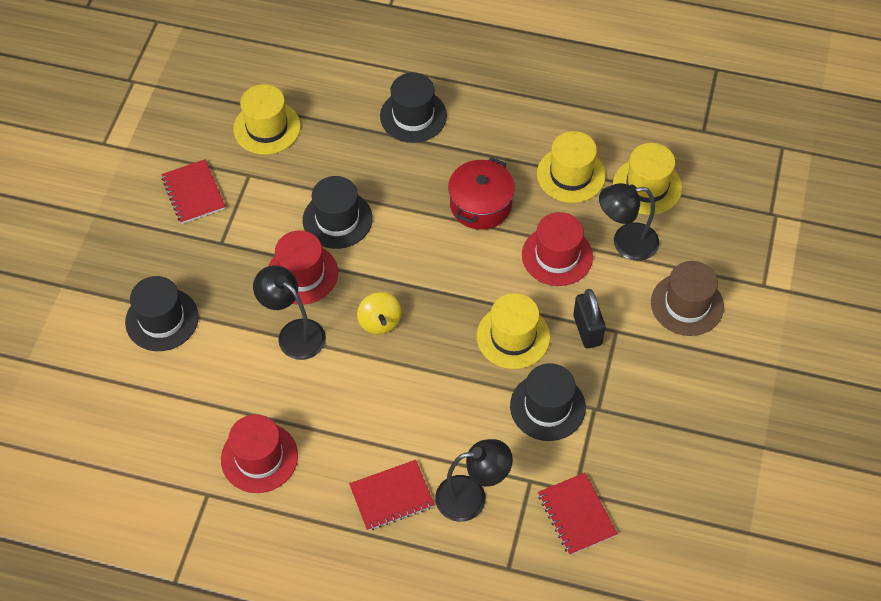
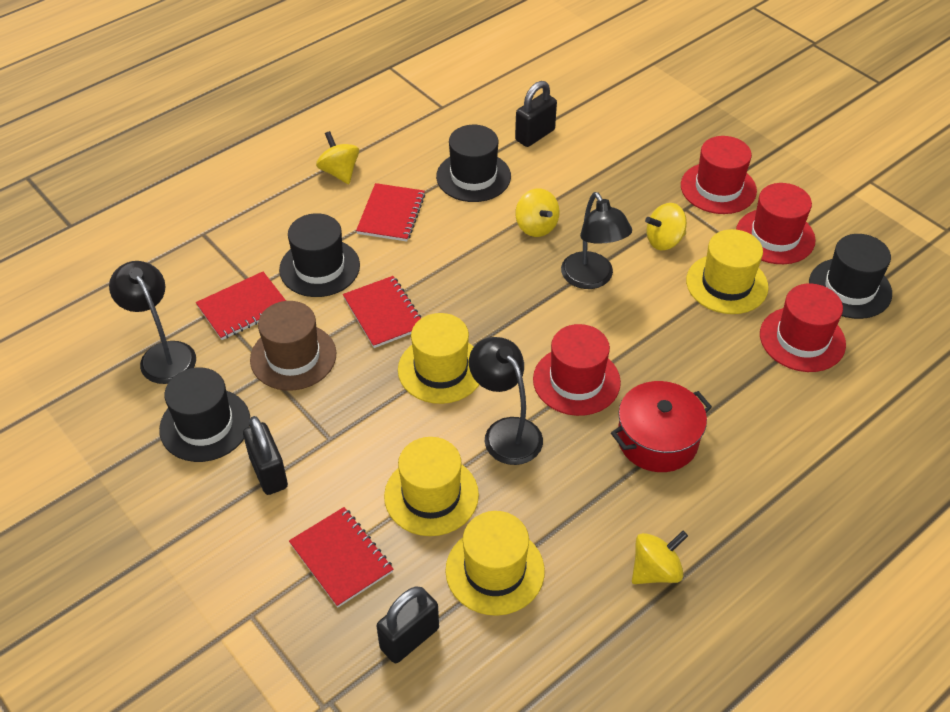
black padlock: [573,289,606,348] = 1 -> [243,416,288,495] [377,586,439,663] [515,81,557,147] = 3
red hat: [221,414,298,493] [269,230,338,305] [522,212,593,286] = 3 -> [533,324,621,416] [681,136,757,214] [736,183,816,264] [760,284,846,372] = 4
red notebook: [161,159,225,224] [349,460,435,531] [538,473,618,555] = 3 -> [196,272,286,340] [289,507,393,607] [343,276,421,348] [356,183,425,242] = 4
yellow spinning top: [357,292,402,334] = 1 -> [316,131,359,184] [515,188,560,237] [632,531,688,584] [645,203,687,250] = 4

